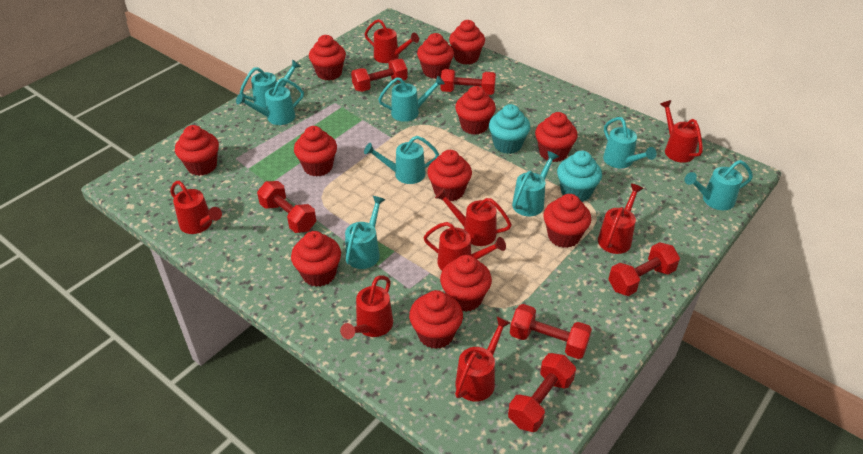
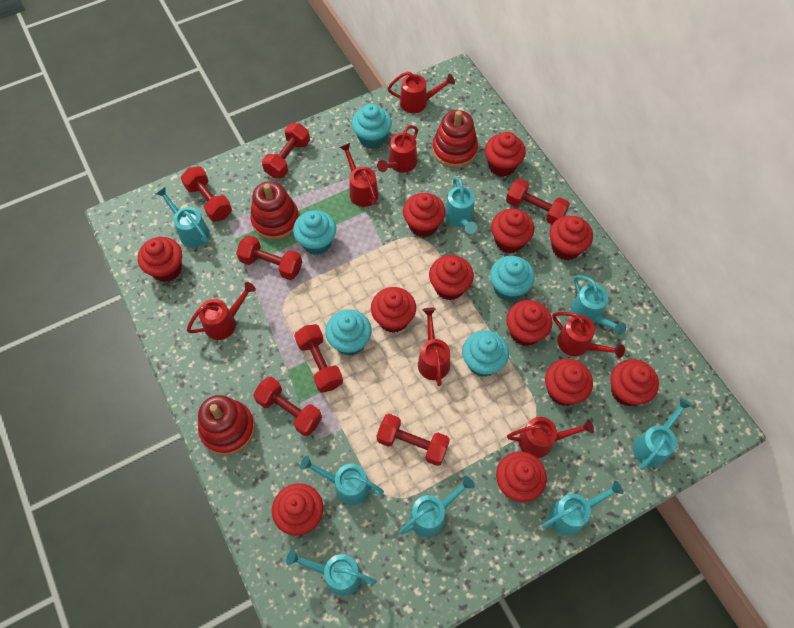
red dumbbell: [257,181,316,233] [351,59,408,92] [440,69,496,95] [508,353,576,432] [510,304,592,359] [608,242,680,296] = 6 -> [181,166,232,222] [236,235,302,280] [253,377,322,436] [262,123,310,178] [294,324,343,393] [377,414,450,466] [506,178,570,224] = 7
red stacking toy: none = 0 -> [198,395,255,455] [250,181,299,240] [432,110,478,168] = 3
red watering can: [170,181,222,234] [340,275,393,339] [365,19,419,63] [423,222,506,270] [435,188,512,246] [455,316,511,402] [598,184,644,254] [660,100,703,163] = 8 -> [187,282,256,340] [340,143,378,207] [377,125,418,172] [387,72,455,113] [418,308,450,386] [507,417,594,458] [552,312,625,358] = 7
turquoise cupcake: [489,104,530,154] [557,150,602,202] = 2 -> [293,210,336,255] [325,309,372,356] [352,104,392,149] [462,330,509,377] [490,256,535,301] = 5

